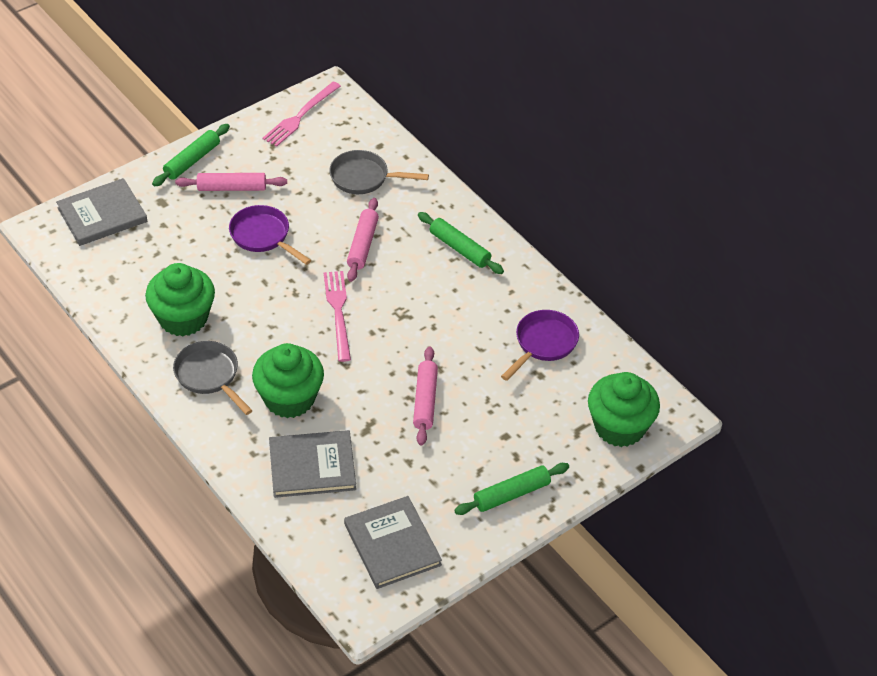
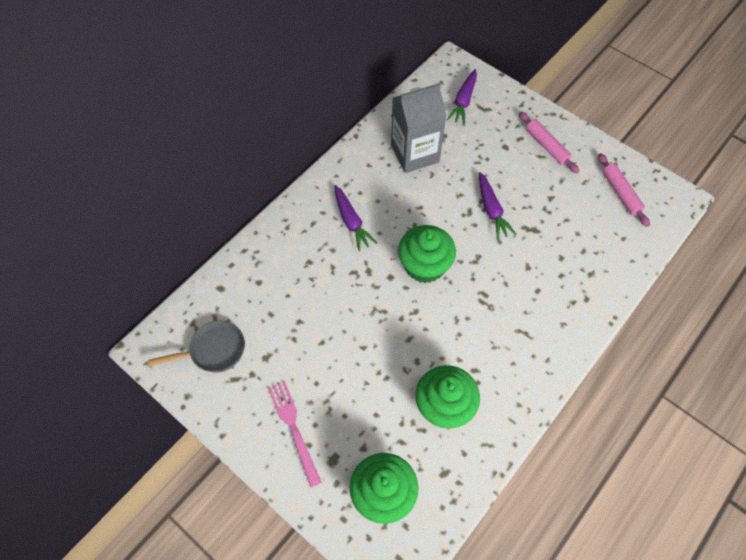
green rolling pin: [152,124,230,187] [418,212,504,274] [454,463,569,515] = 3 -> none = 0
grey book: [56,178,147,246] [269,430,356,498] [344,496,442,589] = 3 -> none = 0
grey carton: none = 0 -> [391,83,446,173] = 1
grey pan: [173,341,253,415] [329,150,429,194] = 2 -> [148,321,245,373] = 1
pink fork: [262,81,341,147] [324,271,351,362] = 2 -> [268,381,322,487] = 1
pink rolling pin: [175,173,287,191] [347,198,379,282] [413,346,438,446] = 3 -> [519,112,579,173] [598,153,650,227] = 2
purple carrot: none = 0 -> [334,185,377,251] [447,69,477,125] [479,172,516,240] = 3
purple pan: [229,205,311,265] [501,310,579,381] = 2 -> none = 0

